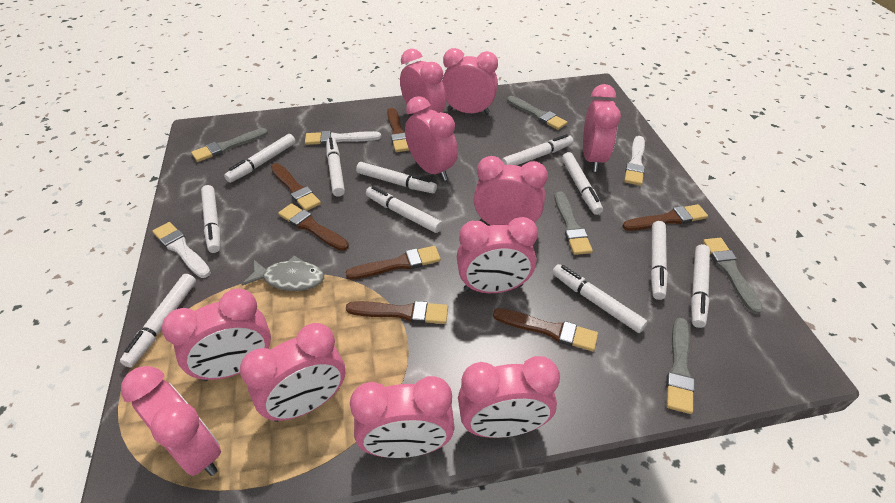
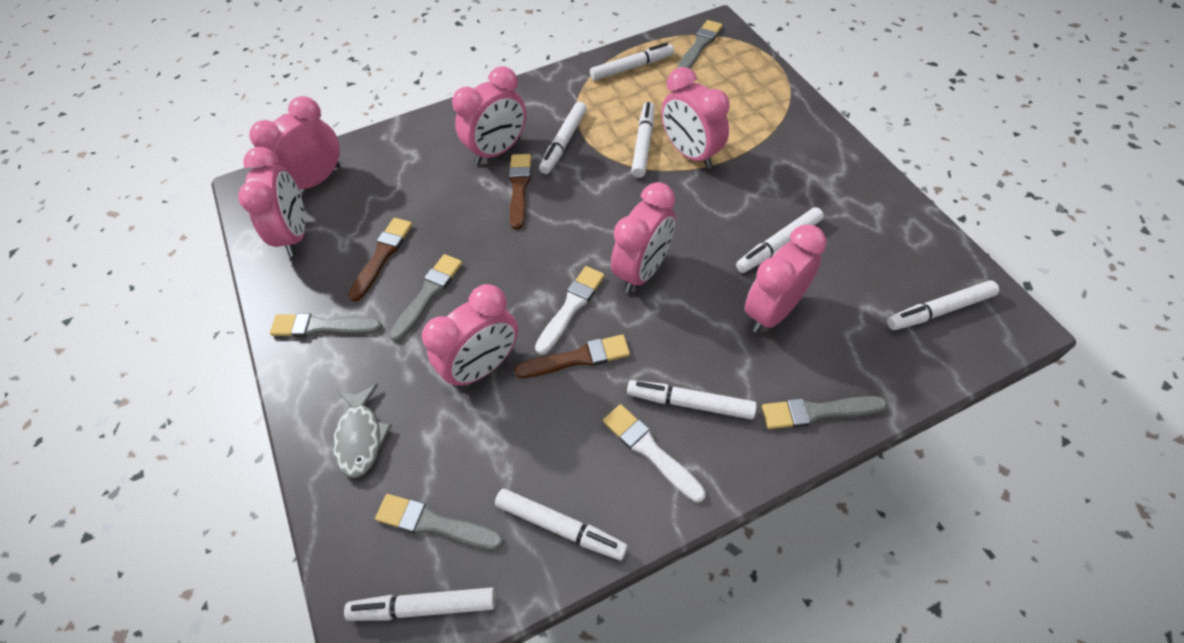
brown brush: [271,163,321,211] [278,203,349,251] [345,246,441,279] [346,301,448,324] [387,108,410,152] [493,308,598,351] [622,204,708,231] = 7 -> [348,218,413,301] [509,154,531,230] [514,334,630,378] = 3
pink clock: [121,366,221,476] [162,288,271,381] [240,323,345,422] [350,376,455,458] [400,49,446,115] [405,96,458,181] [442,48,498,115] [457,217,538,293] [458,356,560,438] [474,156,548,225] [583,84,621,172] = 11 -> [238,147,305,256] [249,96,340,190] [422,284,518,388] [452,66,526,164] [611,182,676,293] [661,67,730,168] [745,225,826,333] = 7
white brush: [153,222,211,278] [305,131,381,145] [624,136,645,186] = 3 -> [535,266,605,355] [603,404,706,503] = 2
white marker: [120,274,196,367] [201,185,220,253] [224,134,296,183] [326,138,345,196] [356,162,437,193] [366,186,442,233] [502,134,573,165] [552,264,647,333] [562,152,603,215] [651,221,668,300] [691,244,710,328] = 11 -> [344,587,496,621] [495,488,628,561] [539,102,587,174] [590,42,674,81] [627,380,757,420] [631,102,655,178] [736,207,824,273] [887,280,999,330] = 8

